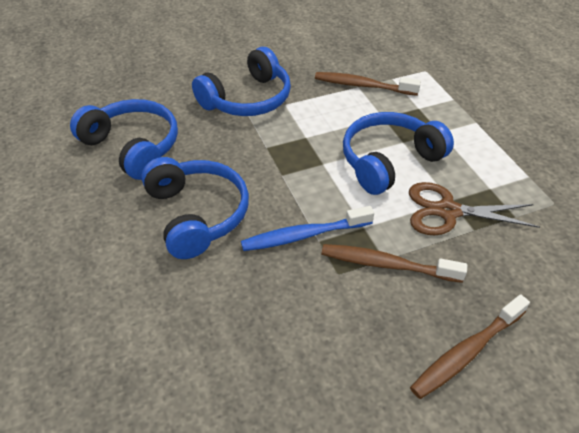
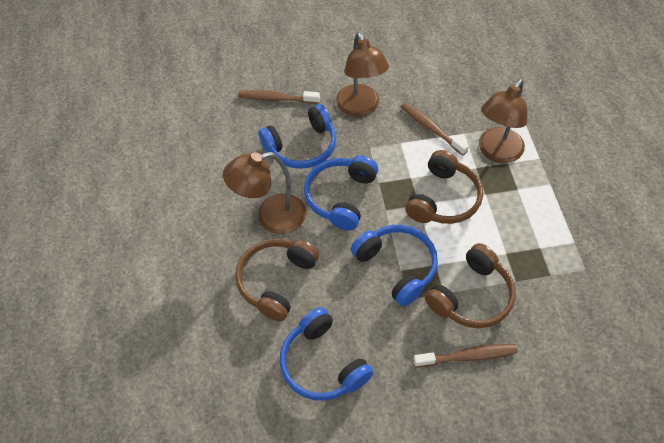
blue toothbrush: [241,206,374,251] = 1 -> none = 0
brown headphones: none = 0 -> [235,239,319,322] [405,150,483,224] [425,243,516,328] = 3
brown lamp: none = 0 -> [223,152,306,234] [336,32,389,117] [479,79,528,163] = 3
brown scissors: [409,182,540,235] = 1 -> none = 0

